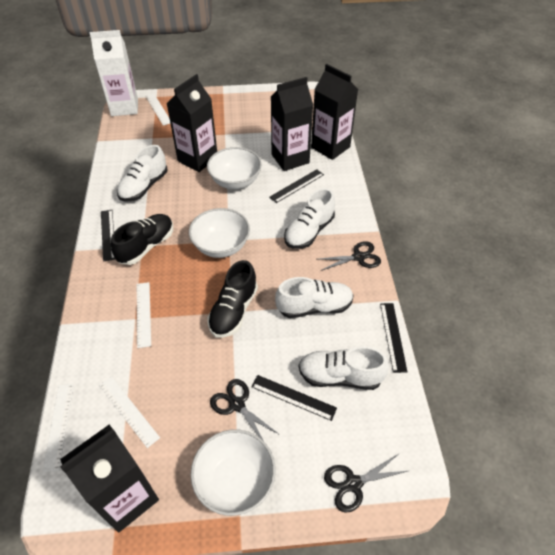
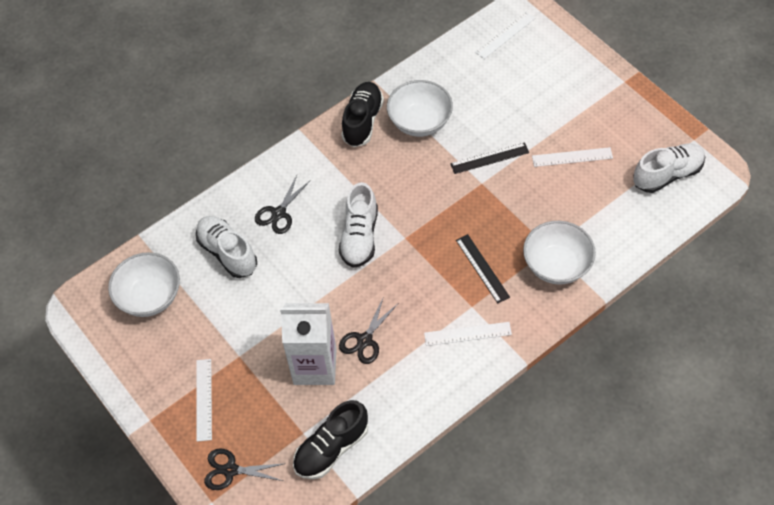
black carton: [60,425,159,532] [166,74,217,172] [271,77,313,171] [311,64,358,160] = 4 -> none = 0
black ruler: [101,210,115,262] [251,375,337,421] [269,169,324,203] [380,303,407,373] = 4 -> [450,142,529,174] [456,234,510,303] = 2
white shoe: [117,145,167,202] [275,277,354,318] [284,188,335,249] [299,346,389,390] = 4 -> [196,216,257,278] [339,182,378,268] [633,143,705,193] = 3

